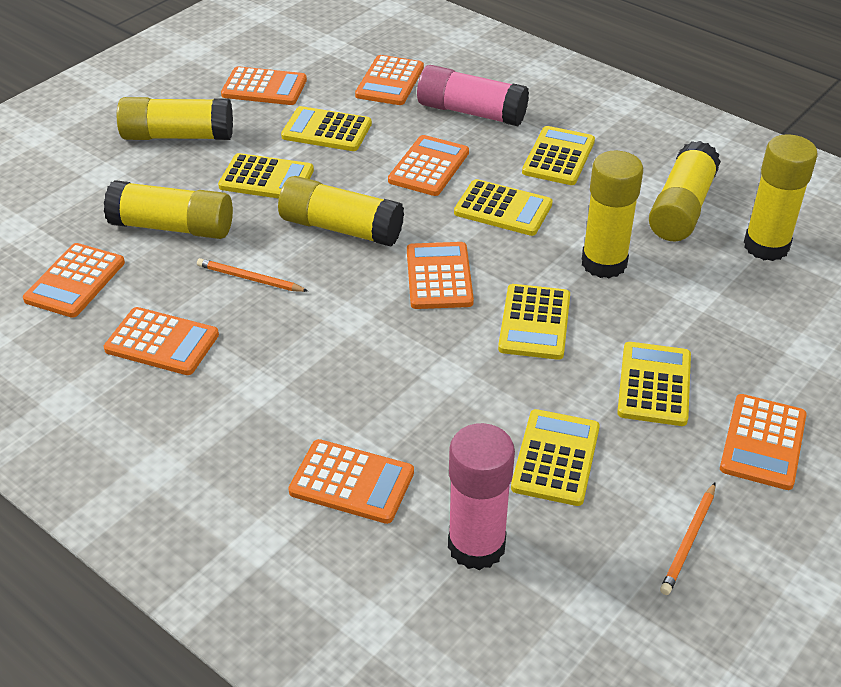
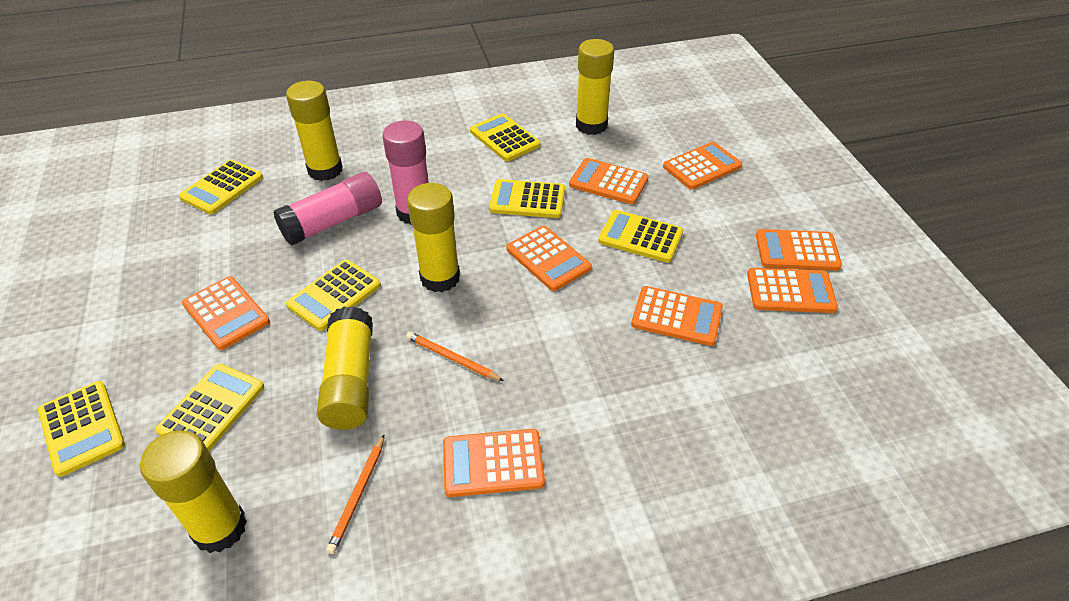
yellow glue stick: [104,180,233,239] [117,97,233,140] [278,176,404,247] [582,151,643,278] [649,141,721,241] [744,134,818,261] = 6 -> [140,430,247,553] [286,81,343,181] [317,306,373,430] [407,183,460,292] [576,39,614,135] = 5

